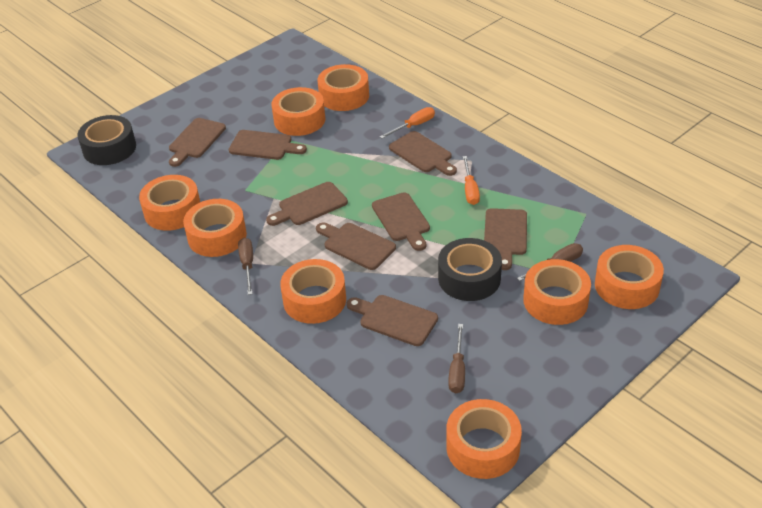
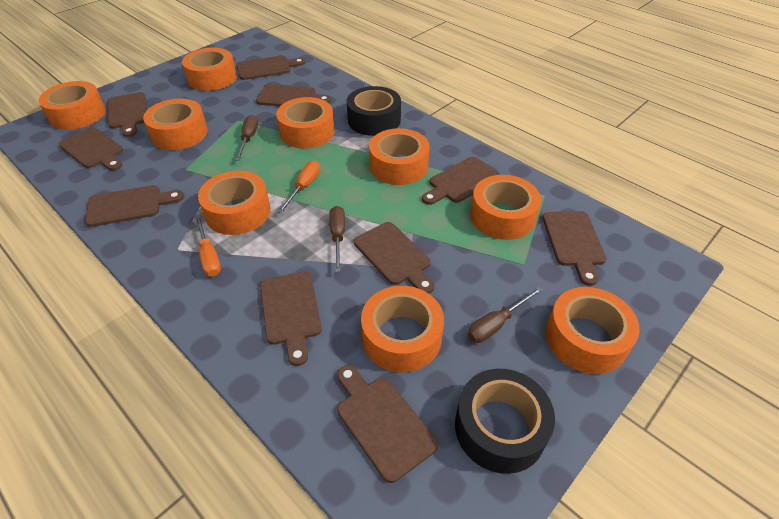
brown cutting board: [169,118,226,167] [229,130,307,160] [266,182,348,226] [316,222,396,270] [347,295,438,346] [372,192,430,251] [389,131,457,176] [484,208,527,270] = 8 -> [59,127,123,171] [85,185,184,227] [107,92,147,137] [236,56,305,80] [256,84,331,106] [260,272,322,366] [337,365,438,483] [354,222,434,293] [422,157,500,205] [542,211,606,286] = 10
orange tape: [139,175,200,231] [183,199,247,257] [272,87,325,136] [280,259,346,324] [317,64,369,111] [446,399,522,479] [523,259,591,325] [595,245,664,309] = 8 -> [38,81,106,130] [143,99,208,150] [182,48,237,91] [198,171,271,235] [276,97,335,148] [361,286,444,373] [369,128,430,185] [470,175,541,240] [546,287,640,374] = 9

